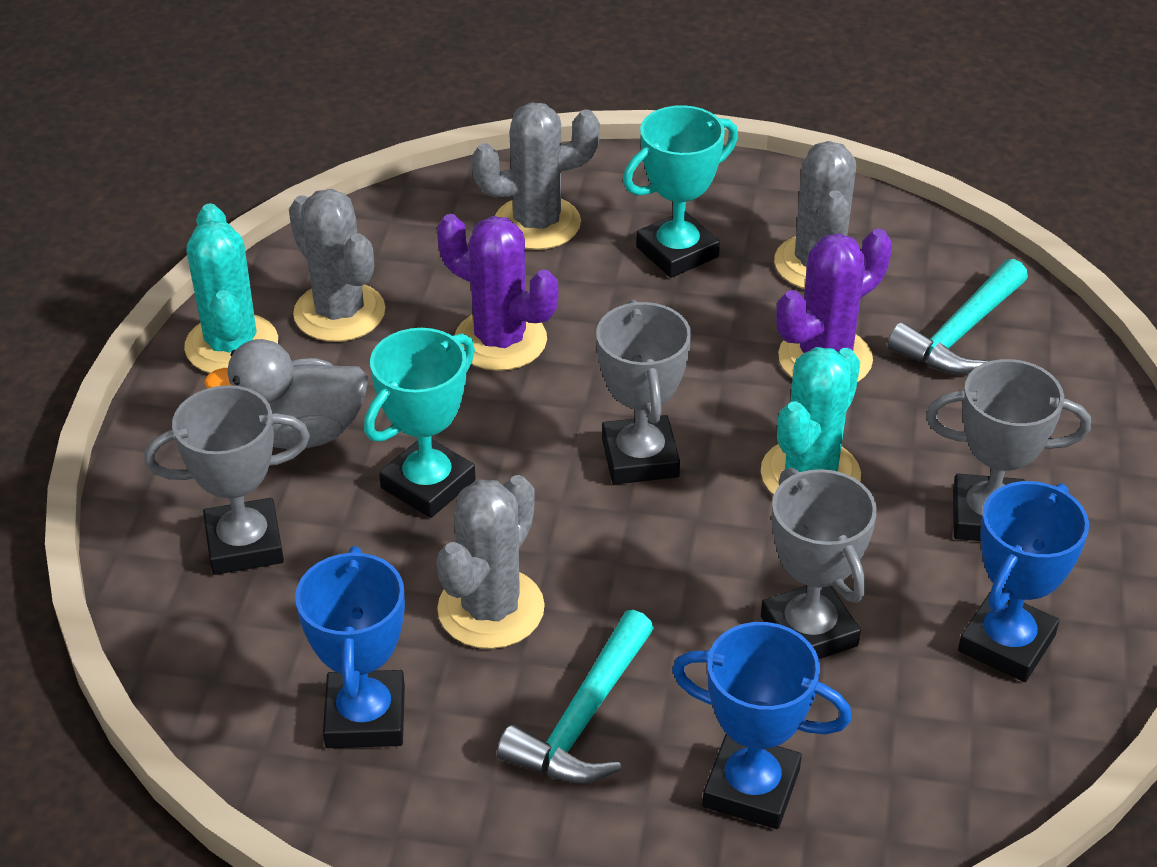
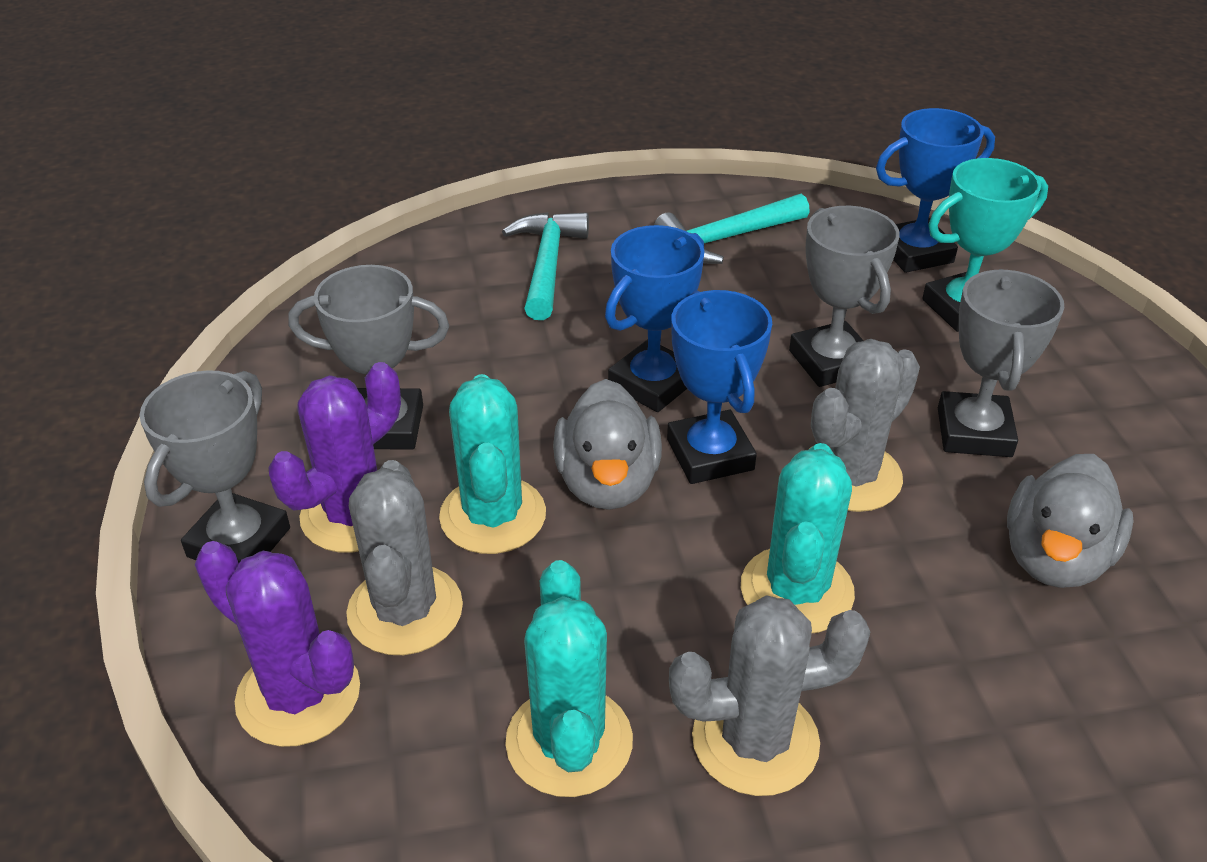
grey cactus: [289,189,385,342] [437,475,545,649] [471,102,600,250] [774,141,856,289] = 4 -> [346,460,463,655] [669,596,870,796] [809,339,920,512] = 3
grey duck: [204,339,369,449] = 1 -> [553,379,662,510] [1007,454,1134,588] = 2
turquoise cactus: [184,203,278,373] [761,347,861,495] = 2 -> [439,374,546,554] [505,560,633,797] [741,443,855,633] = 3
turquoise trophy: [364,328,476,518] [623,105,738,278] = 2 -> [922,158,1048,332] = 1

